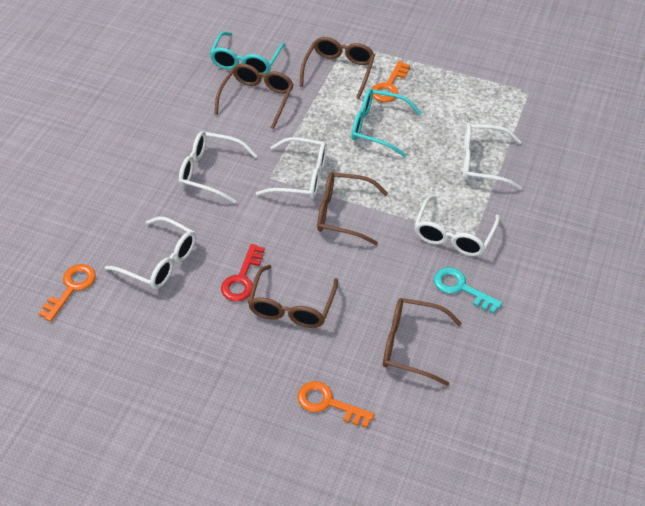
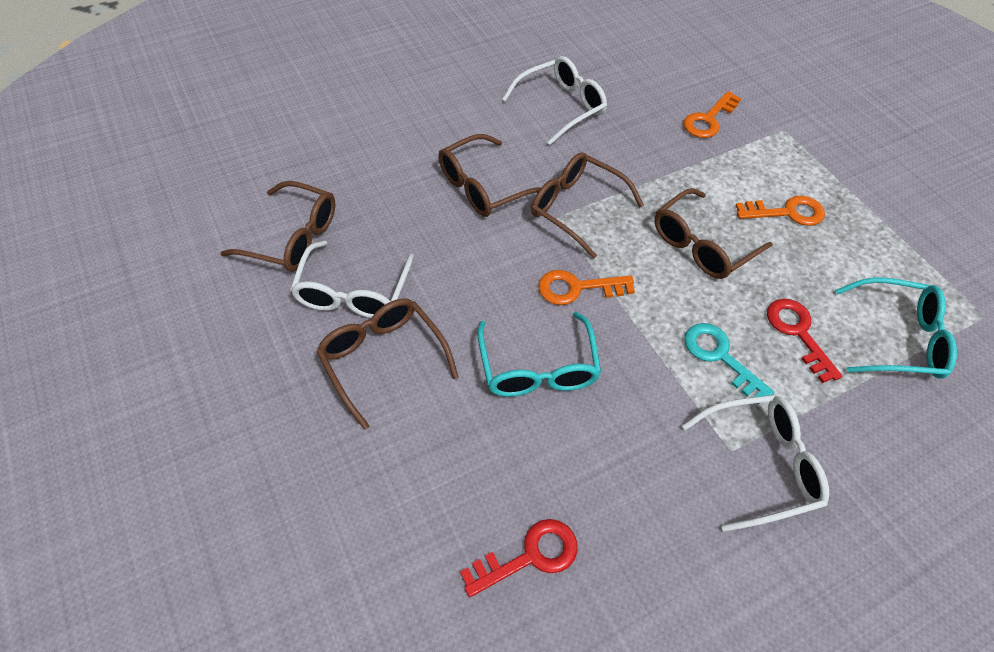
red key: [221,244,265,302] = 1 -> [460,519,578,597] [767,299,842,383] = 2
white glasses: [105,217,196,289] [179,131,257,203] [256,137,327,199] [414,195,500,256] [463,124,522,190] = 5 -> [290,241,414,318] [502,56,607,145] [682,395,829,532] = 3

